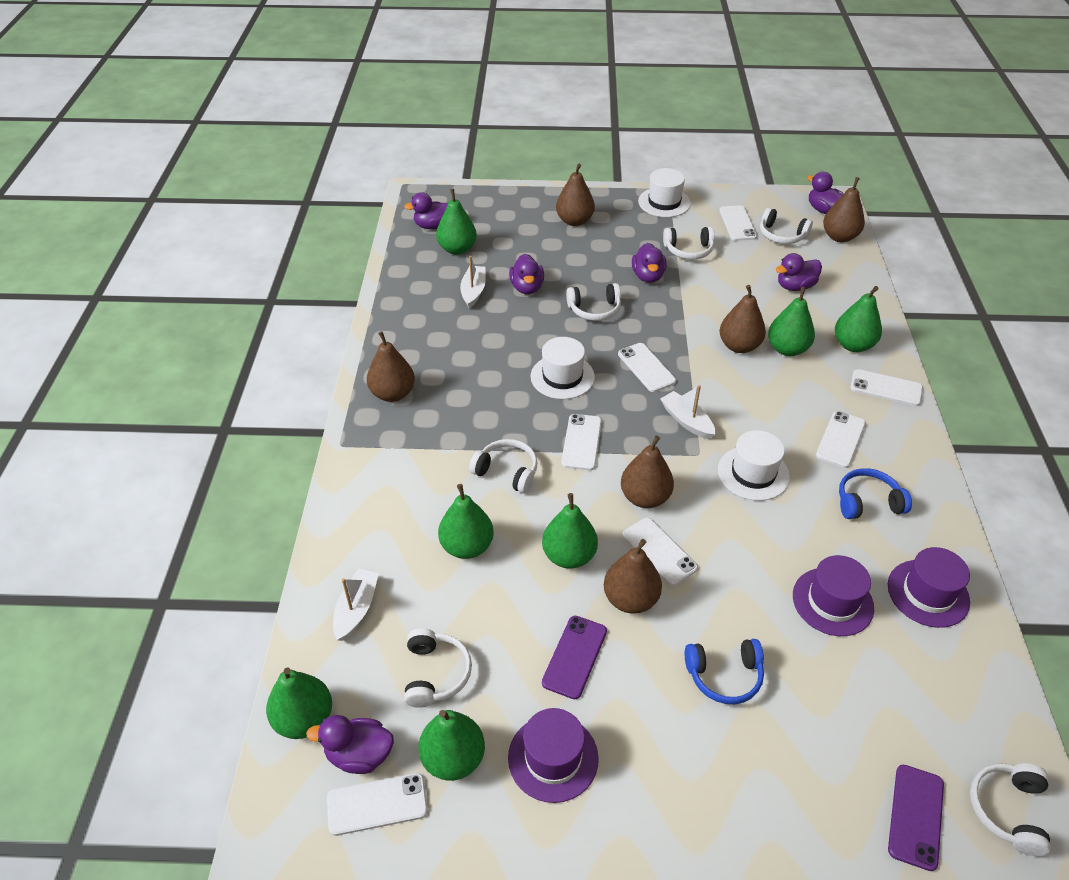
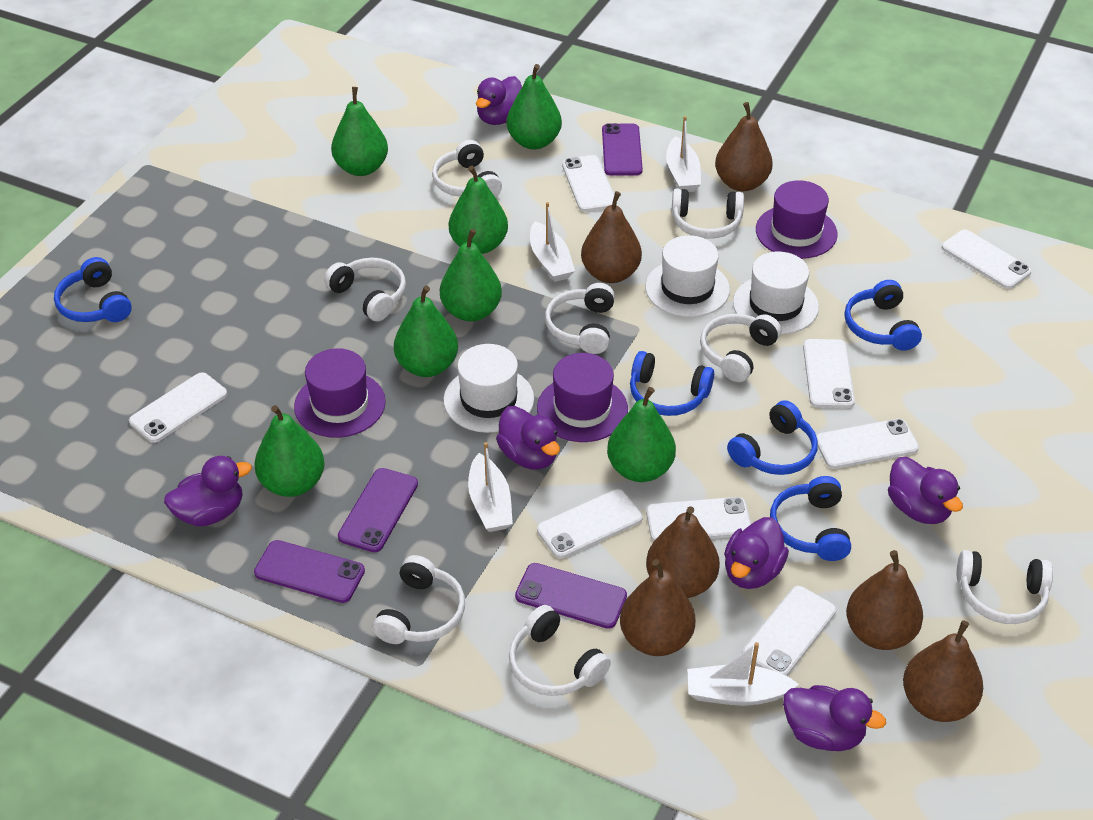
blue headphones: [685,639,764,704] [839,468,912,519] = 2 -> [54,257,132,322] [630,351,714,416] [727,400,818,475] [770,476,851,561] [844,280,922,351] = 5
purple phone: [542,616,607,699] [888,765,944,871] = 2 -> [254,540,365,603] [338,468,418,552] [515,563,627,629] [602,123,643,176] = 4
white boat: [333,569,379,641] [460,256,486,308] [660,385,716,439] = 3 -> [468,442,513,532] [530,202,575,282] [666,116,701,192] [688,642,799,706] = 4
white headphones: [404,628,472,708] [469,439,538,493] [566,283,621,321] [663,227,715,260] [760,208,813,244] [970,763,1051,856] = 6 -> [324,258,406,321] [373,555,465,644] [432,140,502,197] [509,605,611,696] [545,283,615,354] [671,189,744,239] [700,314,781,382] [957,550,1053,624] = 8
white phone: [327,773,428,836] [561,414,602,471] [618,343,676,392] [622,518,698,586] [719,205,757,241] [816,411,866,468] [850,369,923,406] = 7 -> [129,372,227,443] [537,489,643,559] [562,155,617,212] [646,497,751,541] [743,586,836,676] [803,339,855,408] [816,419,919,469] [942,230,1032,289] = 8

